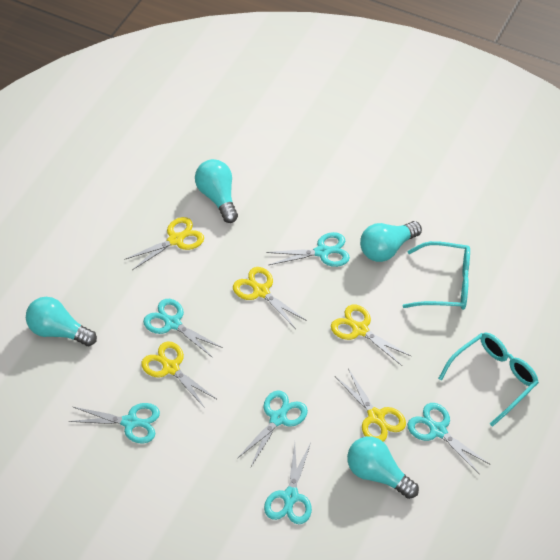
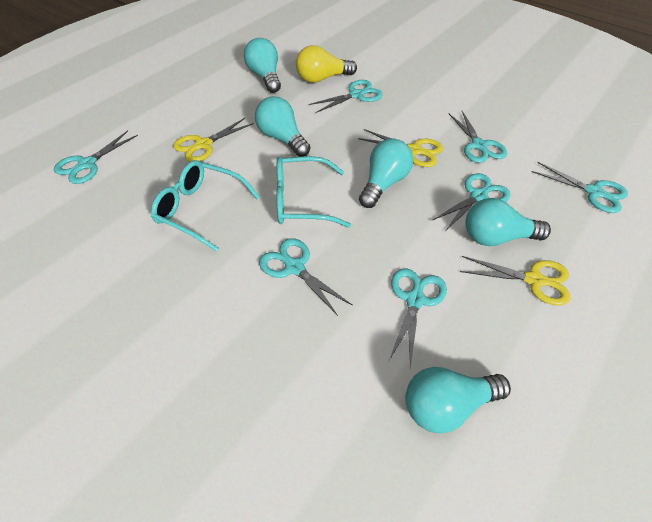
turquoise light bulb: [26,297,97,346] [195,159,238,223] [347,436,419,499] [360,221,422,262] = 4 -> [244,38,281,93] [255,96,310,157] [359,138,413,208] [405,367,511,434] [465,198,551,246] = 5
turquoise scissors: [69,403,160,444] [143,299,223,358] [237,391,308,466] [264,443,312,524] [266,232,350,267] [407,403,490,475] = 6 -> [54,131,138,184] [259,238,353,316] [309,80,383,113] [389,268,447,368] [432,173,511,230] [449,111,507,163] [531,162,628,213] = 7
yellow light bulb: none = 0 -> [296,45,357,83] = 1
yellow scissors: [124,217,204,270] [141,341,216,408] [233,267,307,329] [331,305,411,366] [335,369,406,442] = 5 -> [173,118,254,162] [358,129,443,167] [460,256,571,306] = 3

